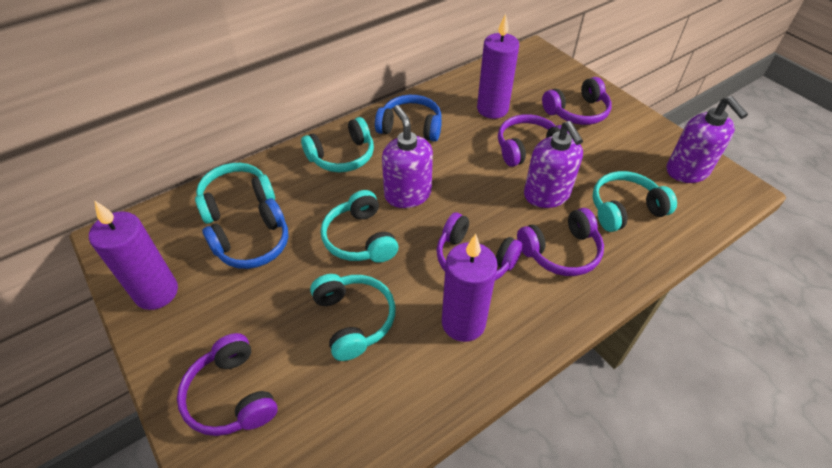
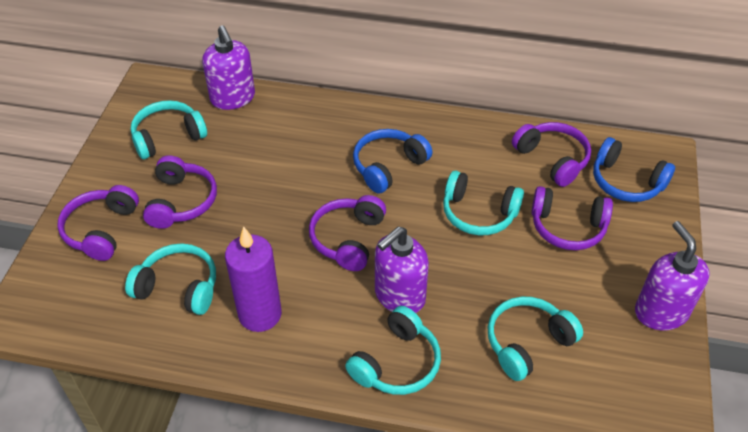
purple candle: [89,200,178,310] [442,234,498,342] [477,14,519,119] = 3 -> [225,226,282,332] = 1

